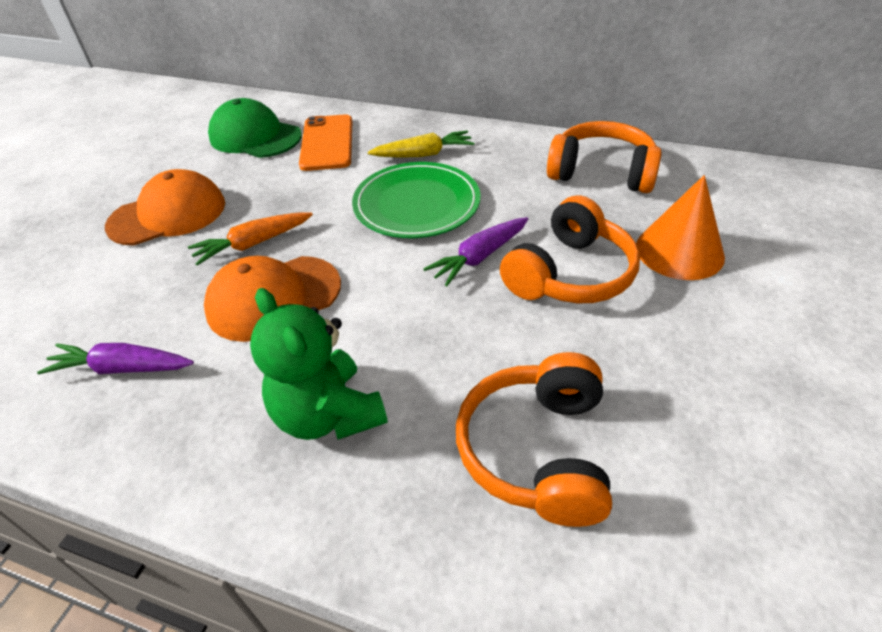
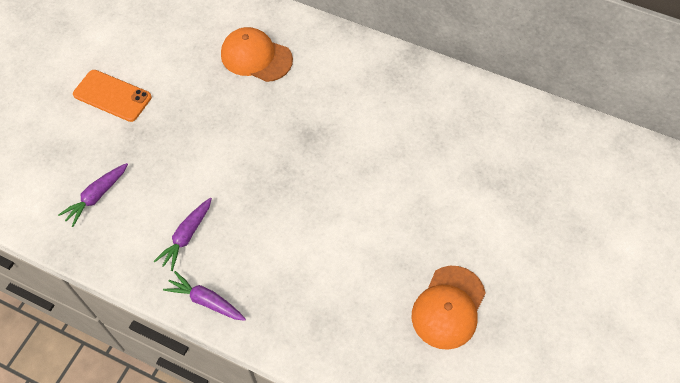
green cap: [208,98,302,158] = 1 -> none = 0
green plate: [352,162,480,238] = 1 -> none = 0
green teddy bear: [250,288,388,440] = 1 -> none = 0
orange carrot: [188,212,313,266] = 1 -> none = 0
orange cone: [636,175,725,280] = 1 -> none = 0
orange headphones: [456,352,612,527] [500,196,640,303] [547,121,662,193] = 3 -> none = 0
purple carrot: [37,343,194,374] [423,217,528,286] = 2 -> [58,163,128,227] [154,198,212,271] [163,271,246,321] = 3
yellow carrot: [368,130,474,158] = 1 -> none = 0

